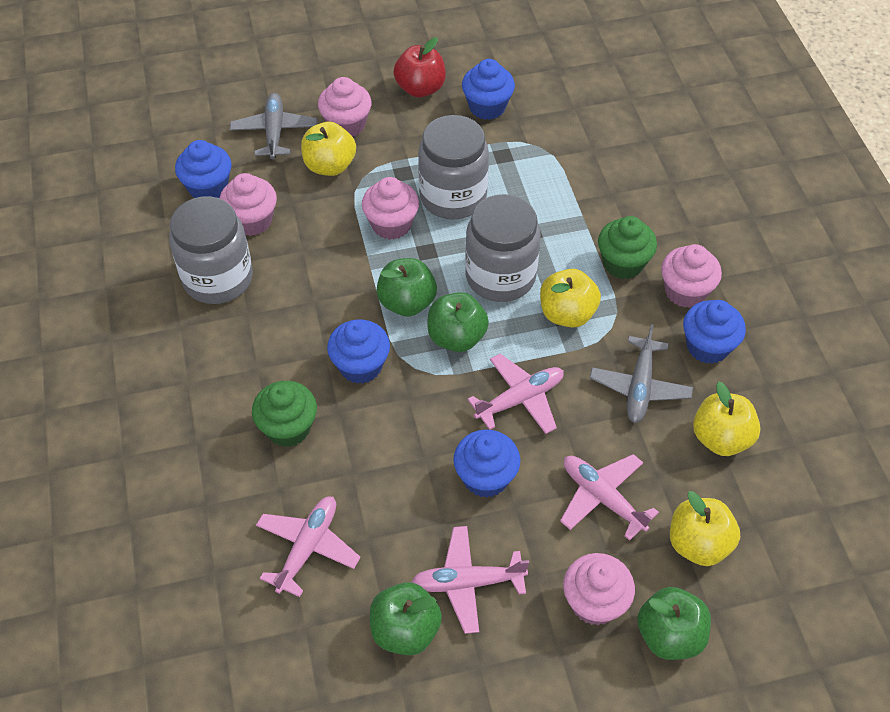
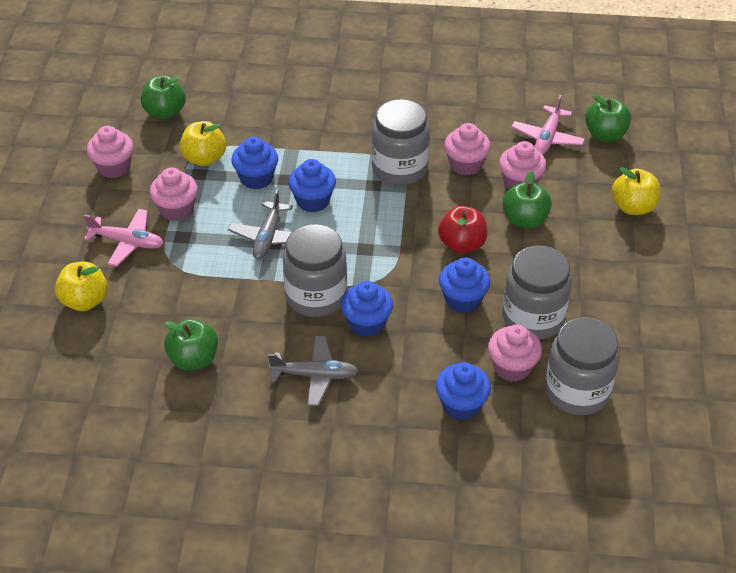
green cupcake: [252,381,317,447] [598,216,657,279] = 2 -> none = 0
grey jar: [169,196,253,304] [418,115,489,219] [465,194,541,302] = 3 -> [283,224,347,317] [372,99,430,185] [503,245,572,340] [545,317,620,416] = 4
pink plane: [256,496,361,597] [411,526,529,634] [468,354,564,434] [560,454,659,541] = 4 -> [84,209,164,267] [511,95,585,155] = 2
yellow apple: [301,122,356,176] [540,269,601,328] [670,491,740,566] [693,381,760,456] = 4 -> [55,262,108,311] [180,121,226,166] [612,167,660,215] = 3

